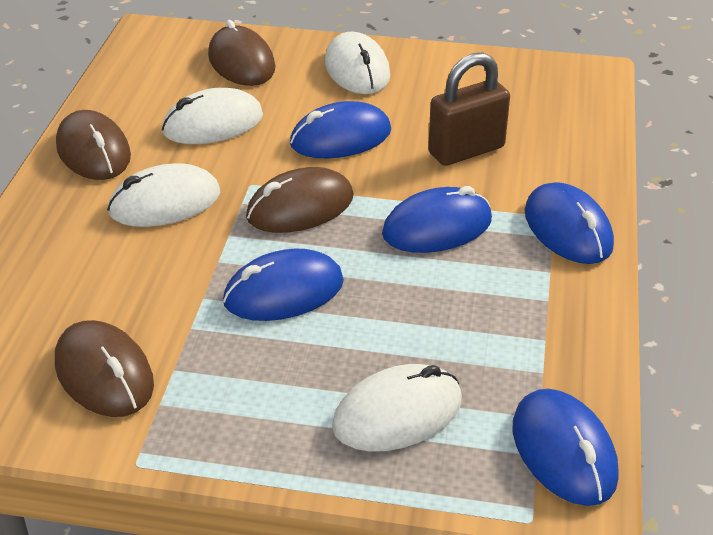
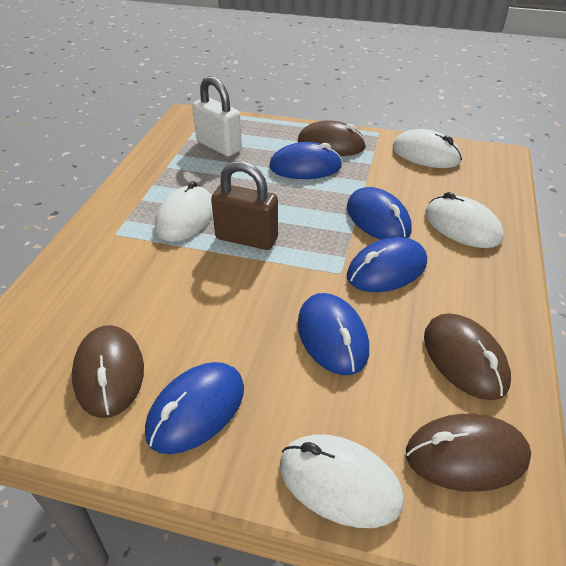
white padlock: none = 0 -> [192,76,242,157] = 1

